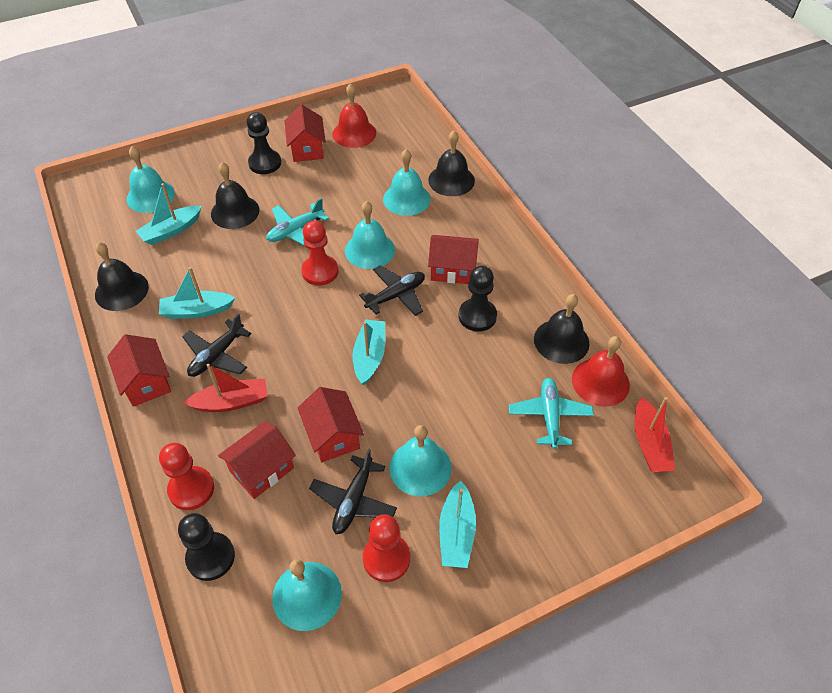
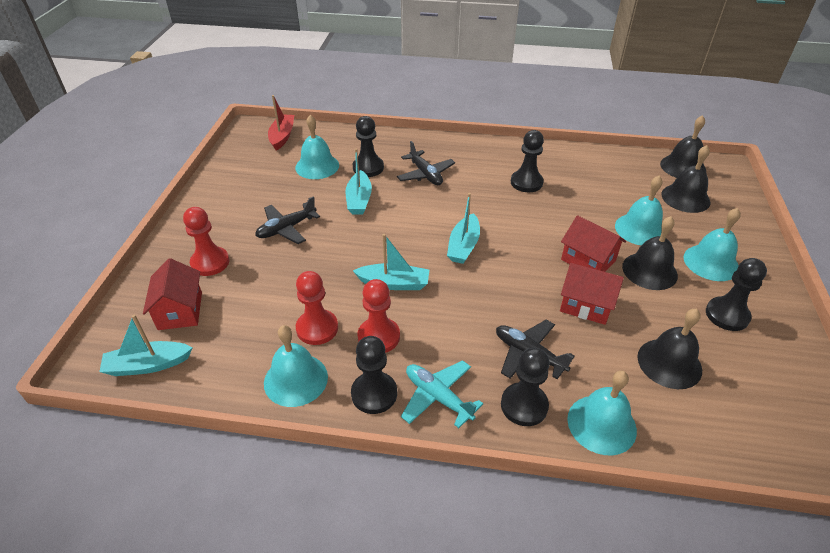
black pawn: [178,513,235,581] [247,112,281,174] [458,266,497,332] = 3 -> [351,336,397,414] [353,116,384,177] [501,348,550,426] [511,130,544,192] [706,258,767,331] = 5
red bell: [333,83,376,148] [572,336,630,407] = 2 -> none = 0
red boat: [184,363,267,412] [635,397,675,472] = 2 -> [268,95,294,151] = 1
red house: [107,334,171,407] [218,422,296,499] [285,105,326,162] [298,387,364,462] [428,235,479,284] = 5 -> [143,258,202,330] [560,263,624,325] [561,215,626,272] = 3
turquoise plane: [266,198,329,247] [509,378,594,449] = 2 -> [401,360,483,428] = 1

